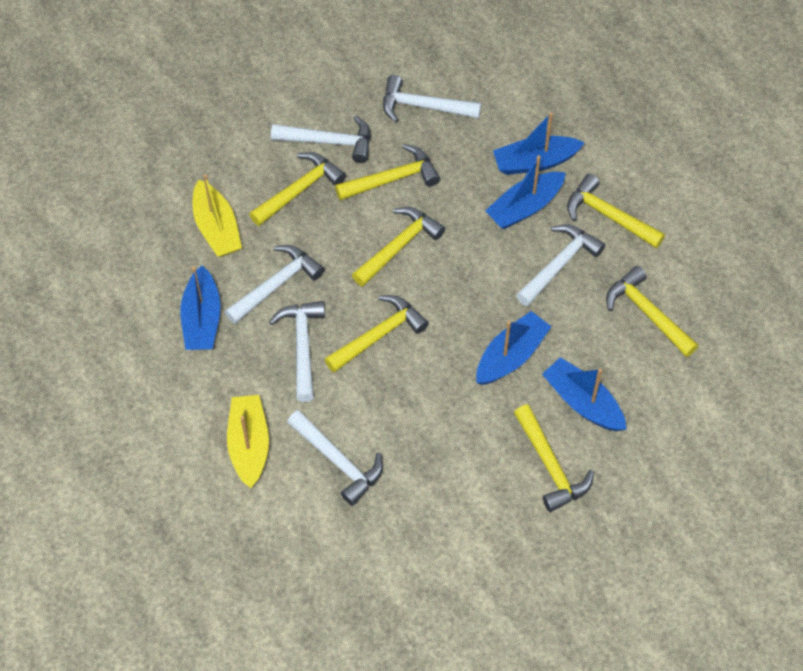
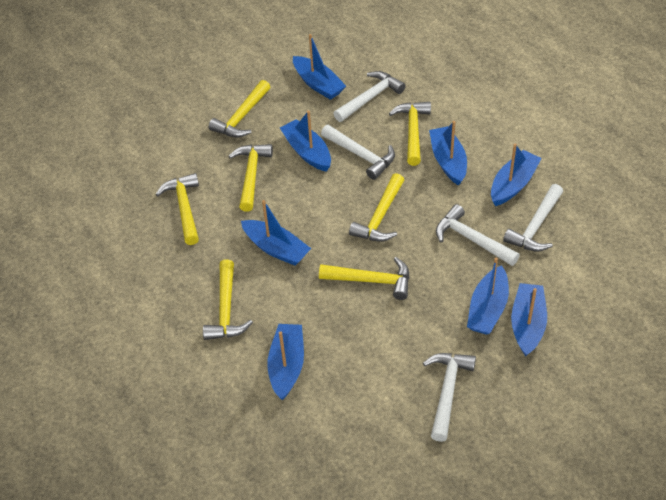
blue boat: [180,265,221,350] [476,311,552,385] [485,155,566,229] [493,112,585,175] [542,357,627,431] = 5 -> [241,200,311,266] [267,324,304,400] [280,111,331,172] [293,34,346,100] [429,121,467,186] [467,257,509,335] [491,143,542,206] [511,283,547,357] = 8
white hammer: [225,245,324,324] [269,301,325,402] [271,115,371,163] [287,410,383,506] [383,75,481,122] [516,224,605,306] = 6 -> [321,125,395,180] [333,71,406,122] [423,353,476,442] [436,204,520,266] [503,184,563,252] = 5
yellow boat: [193,174,242,257] [227,395,269,489] = 2 -> none = 0

